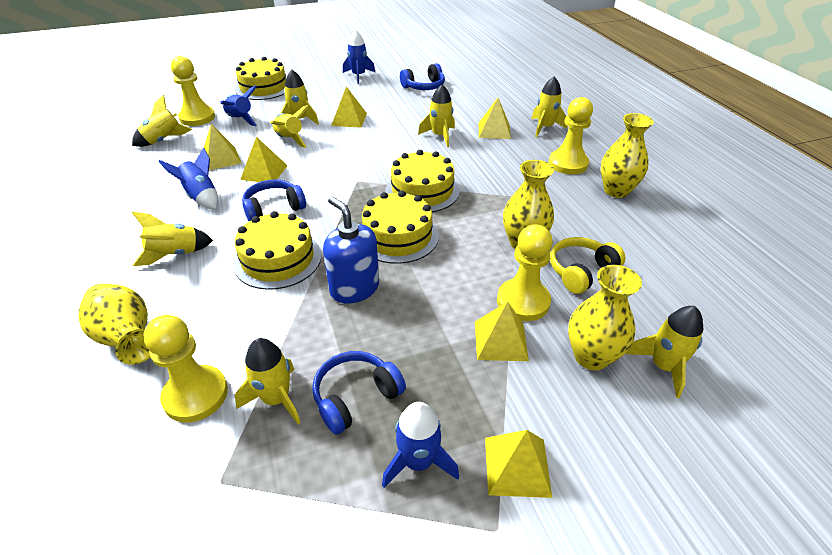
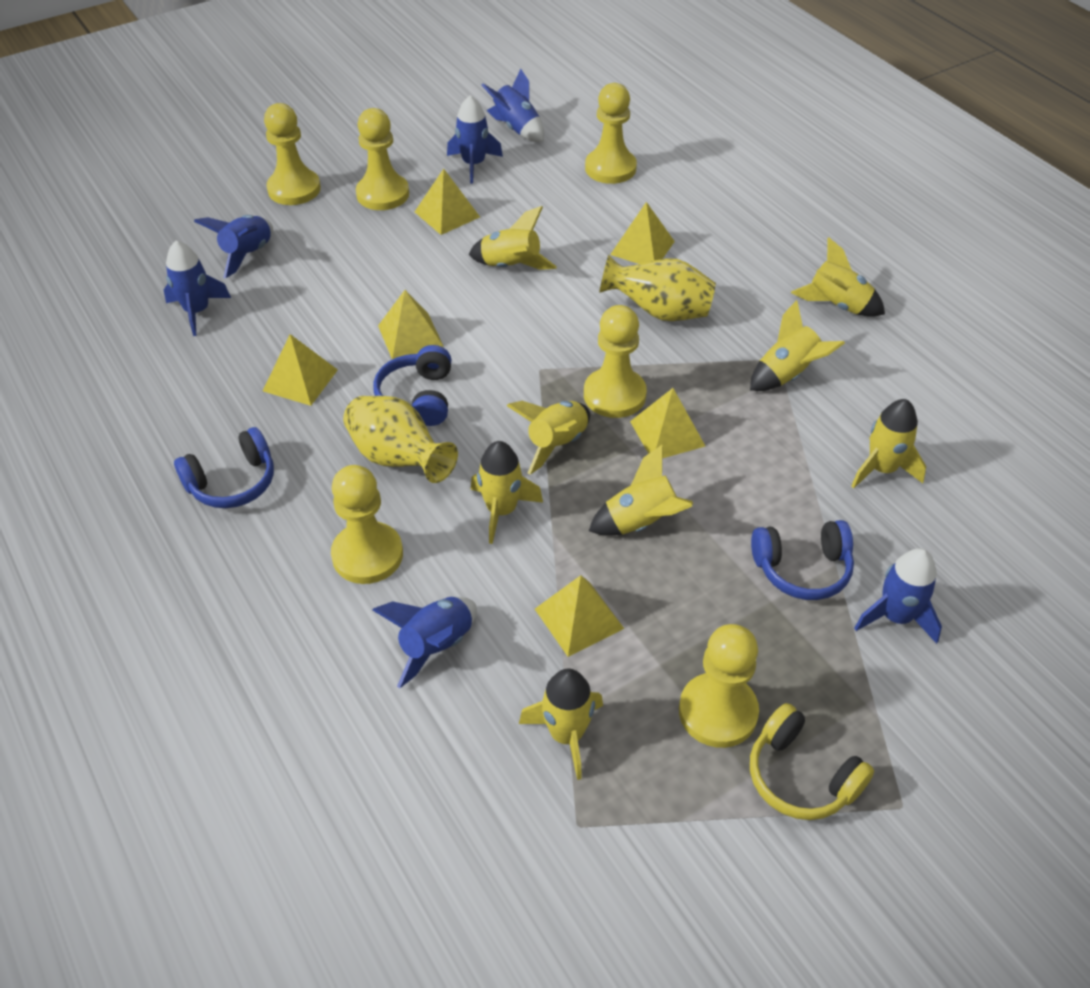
blue rocket: [158,147,218,209] [220,85,257,126] [343,30,375,84] [382,402,459,488] = 4 -> [164,241,231,336] [194,215,273,278] [373,597,477,688] [447,95,503,184] [481,69,544,142] [854,548,942,644] = 6
blue soap dispenser: [323,196,379,303] = 1 -> none = 0
yellow cake: [233,211,322,290] [235,57,286,100] [362,191,439,264] [385,150,460,212] = 4 -> none = 0
yellow pawn: [144,315,228,423] [171,56,215,126] [497,224,553,321] [549,97,593,174] = 4 -> [264,103,321,205] [331,465,403,584] [356,108,409,210] [584,305,647,418] [585,83,637,184] [679,624,759,748] = 6
yellow vase: [78,283,150,364] [503,160,554,249] [568,265,642,370] [601,113,654,198] = 4 -> [343,396,458,483] [599,255,716,321] = 2

